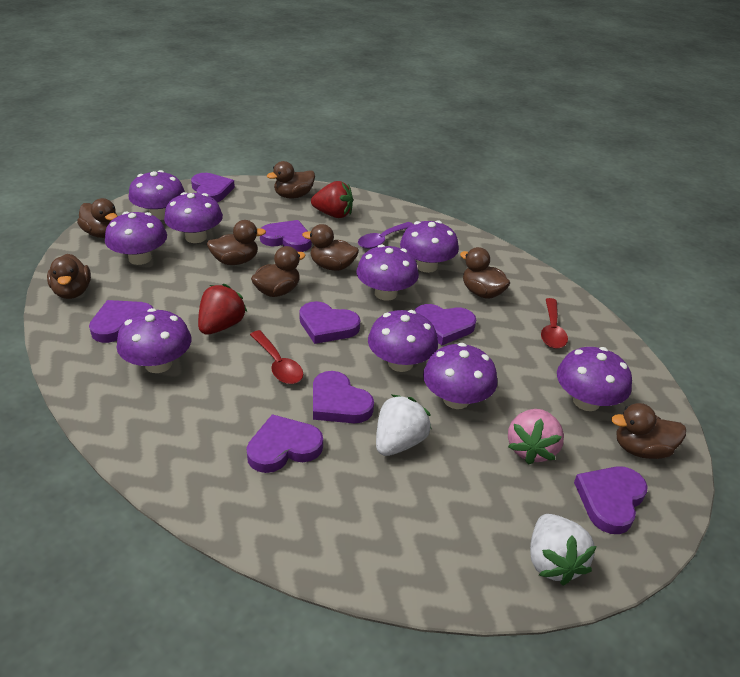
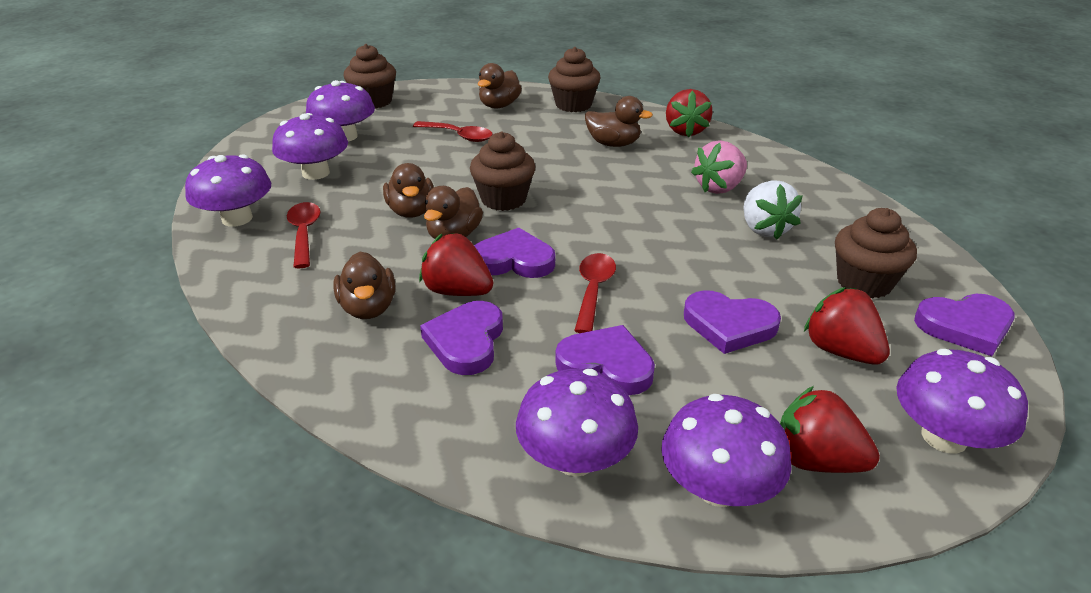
brown cupcake: none = 0 -> [343,44,396,108] [470,132,536,211] [548,47,601,112] [835,208,917,299] = 4
brown duck: [47,254,91,299] [77,198,118,238] [207,220,266,265] [251,246,306,297] [267,161,315,198] [302,224,359,271] [460,247,510,299] [611,403,686,459] = 8 -> [333,252,395,319] [383,163,434,218] [424,186,483,239] [478,63,522,109] [585,96,653,147] = 5
purple heart: [89,300,154,343] [191,173,235,202] [246,414,323,473] [260,220,312,252] [299,301,360,344] [313,371,374,423] [414,304,476,345] [574,466,648,534] = 8 -> [420,301,503,375] [474,228,555,278] [555,325,655,395] [684,290,781,354] [914,294,1014,356] = 5
purple mushroom: [105,211,167,265] [116,308,191,373] [129,170,185,220] [164,192,223,243] [357,244,419,301] [368,310,438,372] [400,220,459,273] [423,343,497,409] [557,347,632,411] = 9 -> [185,154,271,227] [272,113,348,180] [306,80,375,142] [516,369,638,476] [661,394,792,507] [896,349,1028,454] = 6
purple spoon: [358,222,413,249] = 1 -> none = 0
red spoon: [250,330,303,384] [541,298,568,349] = 2 -> [287,202,321,268] [413,121,493,142] [574,253,616,333] = 3
red strawberry: [198,284,247,335] [311,181,353,218] = 2 -> [419,233,493,296] [666,89,712,137] [780,386,880,473] [804,287,890,365] = 4
white strawberry: [376,395,432,456] [530,514,597,585] = 2 -> [744,180,802,240] = 1

